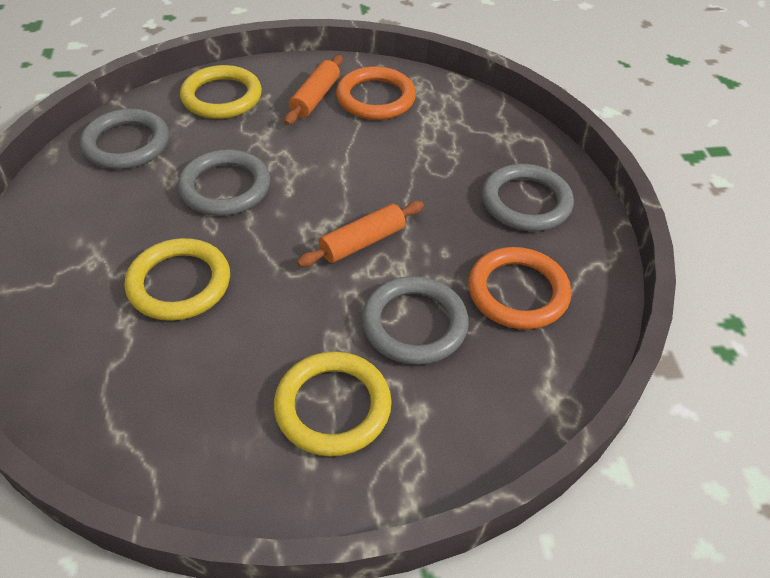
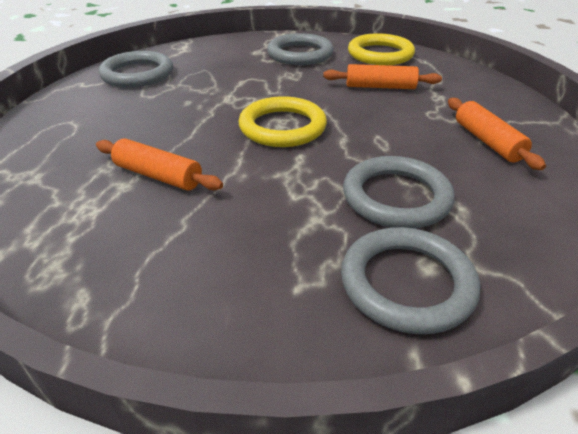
orange ring: [336,66,416,120] [468,247,571,329] = 2 -> none = 0
orange rolling pin: [284,55,343,125] [297,201,424,267] = 2 -> [96,138,223,190] [323,64,442,89] [448,98,546,170] = 3
yellow ring: [124,238,230,321] [180,65,262,119] [274,351,392,457] = 3 -> [238,96,327,147] [348,33,415,65] = 2

